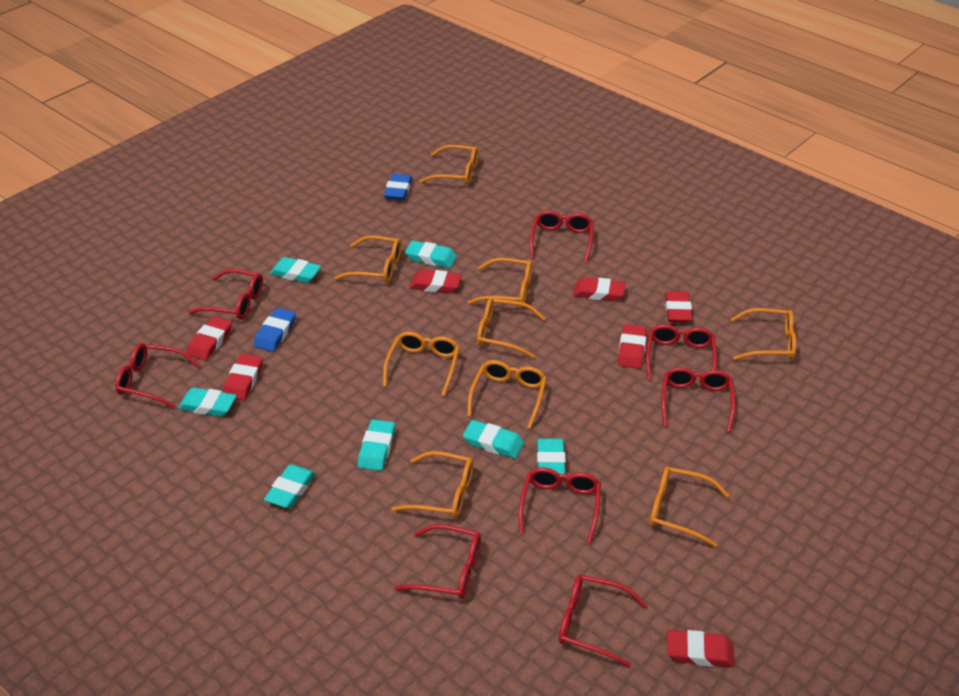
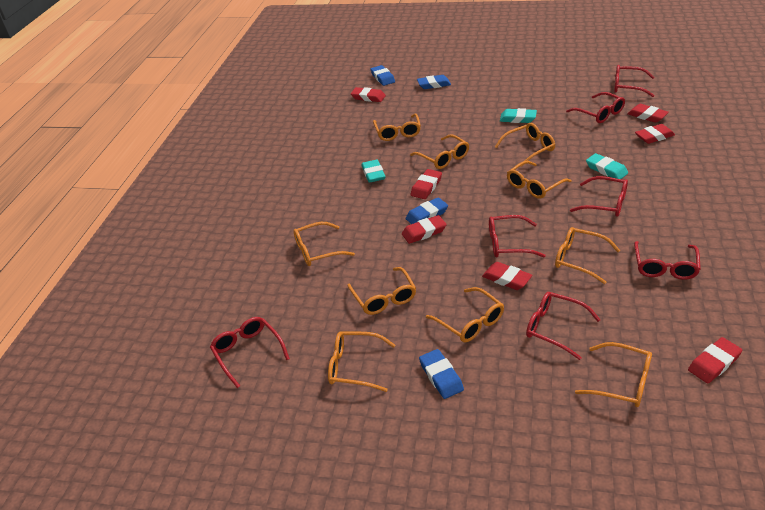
blue eraser: [253,308,296,352] [384,174,413,200] = 2 -> [371,65,395,86] [406,197,448,224] [417,75,451,89] [419,349,464,399] = 4
orange glasses: [335,236,402,283] [383,332,460,396] [392,451,474,518] [419,145,478,185] [467,360,547,429] [468,258,532,304] [477,298,546,358] [650,467,729,547] [731,308,797,360] = 9 -> [293,222,355,266] [328,331,395,392] [347,267,416,315] [373,114,421,141] [410,135,469,169] [426,287,504,342] [495,123,555,167] [507,161,571,199] [555,227,620,284] [575,342,652,407] = 10
red glasses: [115,343,200,408] [189,269,263,319] [394,524,481,599] [518,467,601,544] [530,211,594,263] [559,575,647,667] [646,324,717,380] [662,367,735,432] = 8 -> [210,317,290,388] [489,215,546,257] [526,292,600,360] [566,92,625,123] [570,176,628,217] [614,65,655,97] [634,241,701,280] = 7
turquoise eraser: [178,387,237,417] [264,464,316,508] [269,257,321,283] [358,419,395,471] [405,241,457,268] [463,420,524,459] [537,438,566,474] = 7 -> [361,160,386,183] [500,108,537,123] [586,153,628,179] = 3

